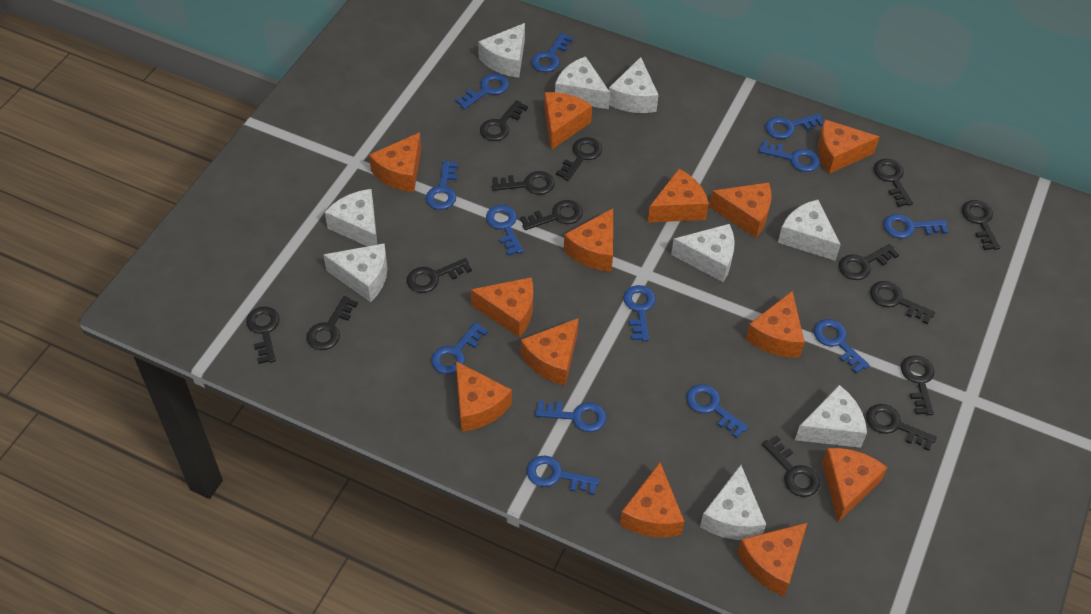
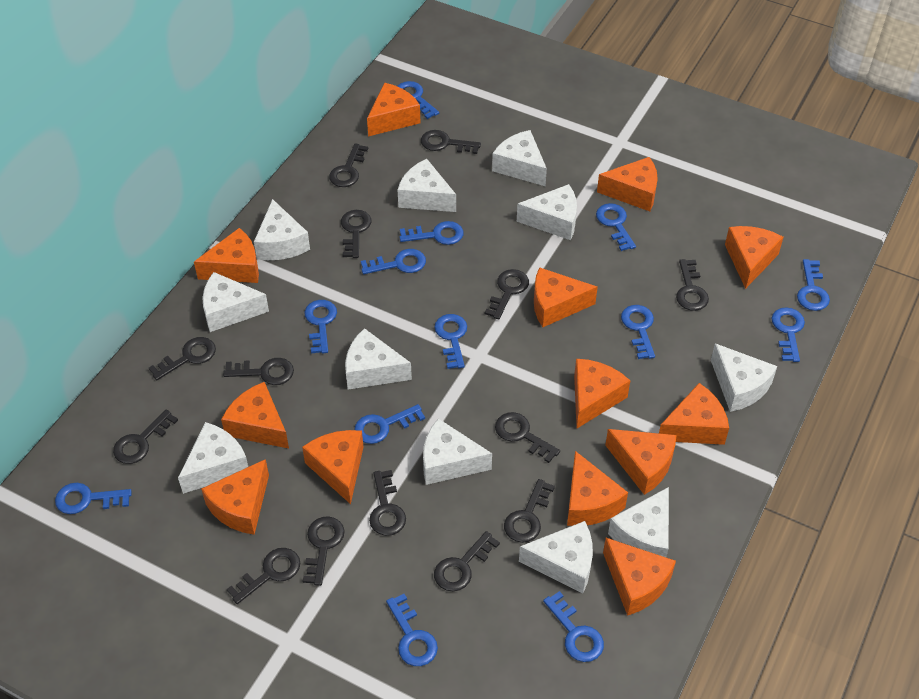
white cheese: [323,244,387,302] [325,189,377,246] [478,23,525,78] [555,56,610,109] [609,57,658,113] [671,224,735,282] [700,465,766,540] [778,200,841,261] [795,385,867,448] = 9 -> [178,422,248,494] [202,272,269,332] [254,199,310,260] [345,328,412,390] [398,159,456,212] [423,419,492,485] [492,130,547,186] [517,184,577,240] [519,521,593,593] [608,487,669,557] [711,343,777,412] = 11

